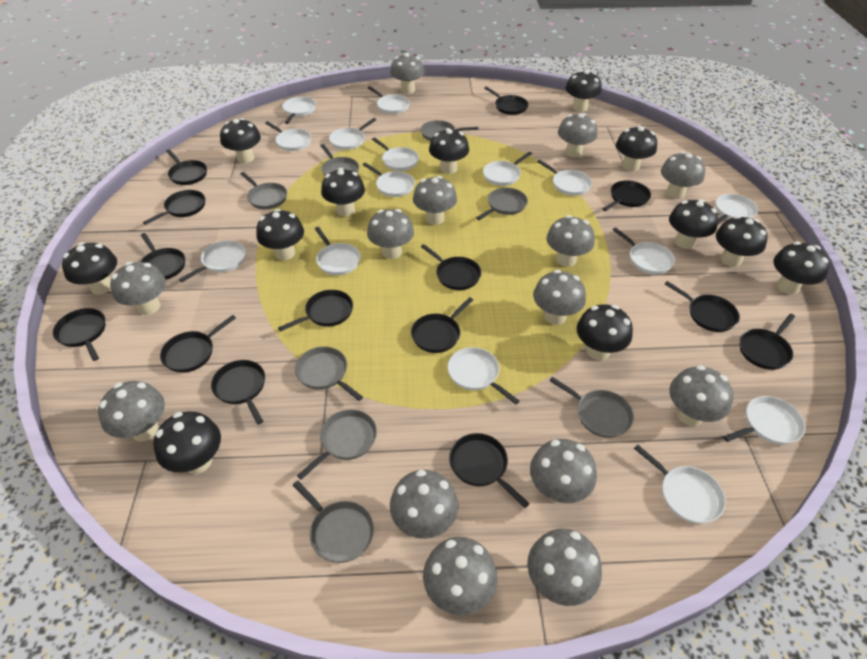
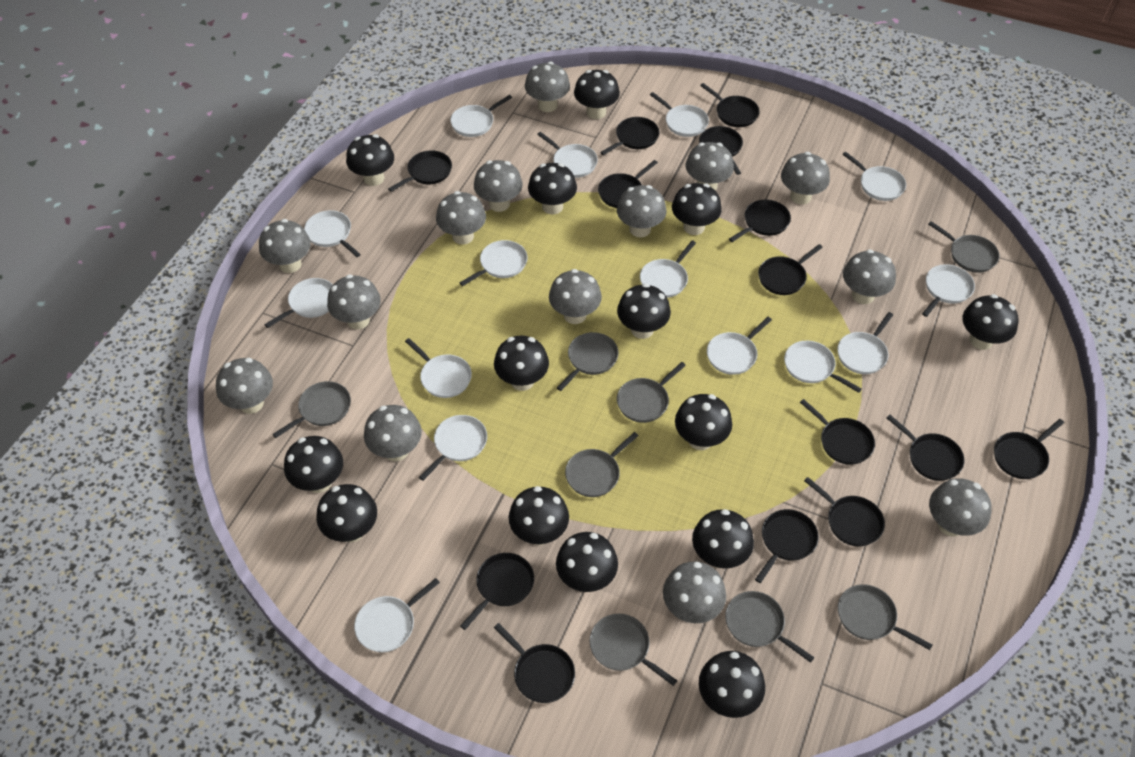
black mushroom: [62,242,117,295] [153,412,221,474] [220,118,261,163] [256,209,304,260] [321,168,365,216] [429,128,469,174] [566,70,602,112] [577,304,633,360] [616,126,657,171] [669,199,718,249] [716,216,768,267] [773,242,830,295] = 12 -> [284,436,343,493] [316,484,377,543] [346,134,394,186] [494,336,549,391] [509,486,569,545] [528,163,577,214] [556,532,618,592] [574,70,620,119] [617,283,671,339] [672,183,722,235] [675,394,732,450] [692,509,754,568] [699,651,765,718] [963,294,1018,350] = 14

